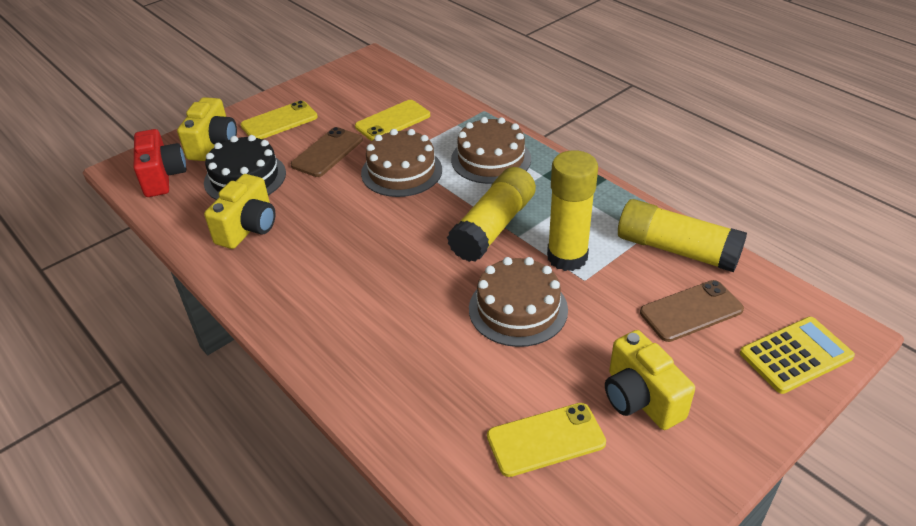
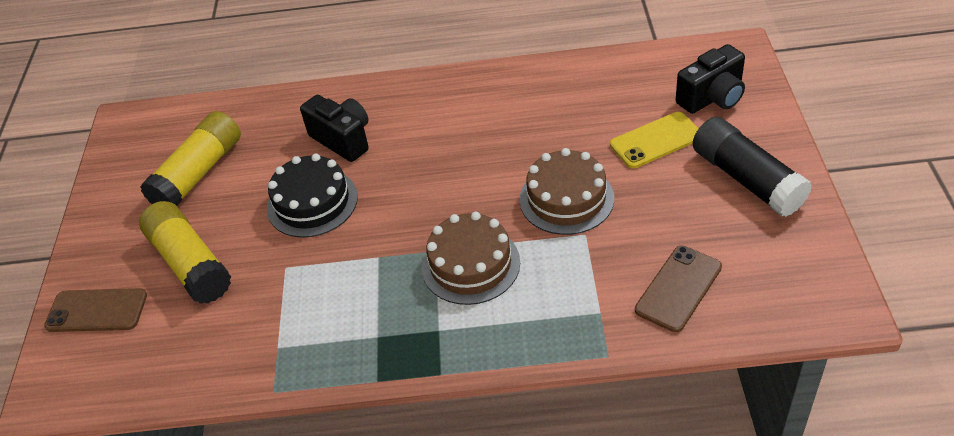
black camera: none = 0 -> [300,95,369,162] [676,44,745,114] = 2
black glue stick: none = 0 -> [693,117,812,217] = 1
brown cake: [361,129,442,197] [451,117,531,184] [469,257,568,347] = 3 -> [422,212,520,305] [520,148,614,235] = 2
red camera: [134,129,186,197] = 1 -> none = 0
yellow calculator: [740,317,855,394] = 1 -> none = 0
yellow camera: [177,97,237,161] [204,174,275,249] [605,330,695,430] = 3 -> none = 0
yellow glue stick: [447,167,536,262] [547,150,598,271] [618,199,747,272] = 3 -> [139,201,231,304] [140,111,241,206] = 2
yellow phone: [240,100,318,139] [355,100,430,141] [487,403,606,477] = 3 -> [610,112,699,168] = 1

